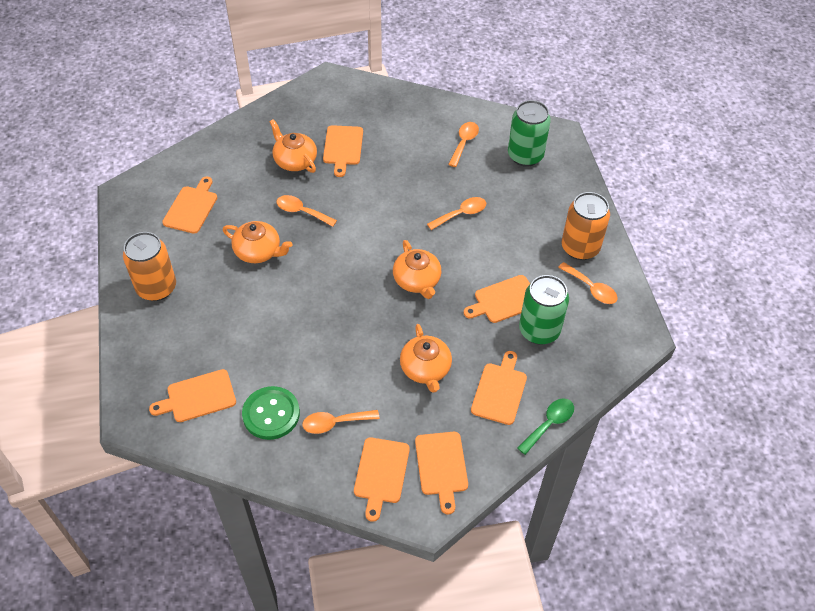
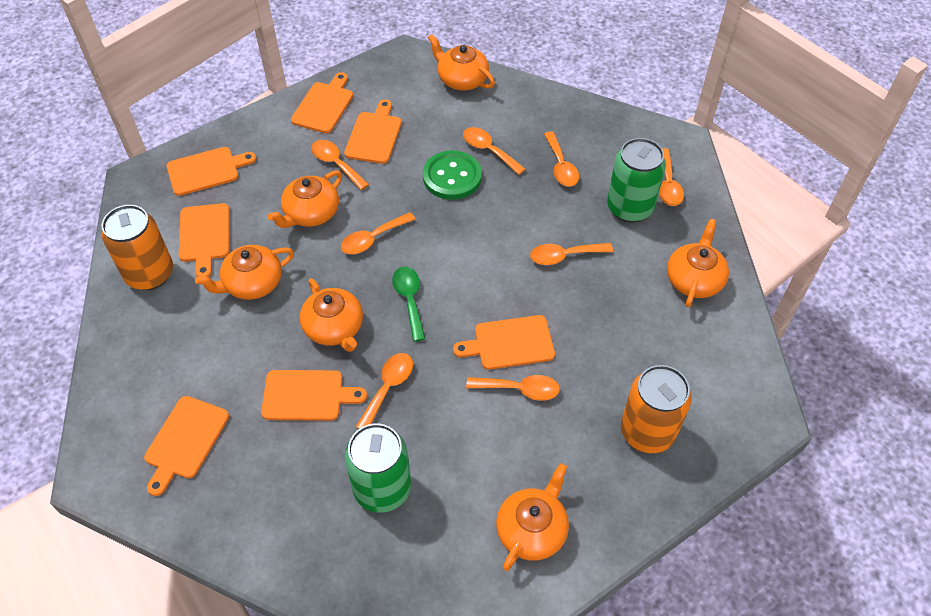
orange spoon: [276,195,337,227] [302,410,379,434] [427,197,486,230] [448,122,479,167] [558,262,618,304] = 5 -> [311,140,369,190] [341,212,416,254] [356,353,413,429] [463,127,526,175] [466,375,560,401] [530,243,613,265] [544,132,579,187] [659,148,684,206] = 8
orange teapot: [223,221,292,263] [270,119,317,173] [393,240,441,299] [400,324,452,393] = 4 -> [195,245,294,300] [268,171,342,228] [300,278,363,352] [428,34,495,90] [496,463,569,571] [667,219,729,307] = 6

